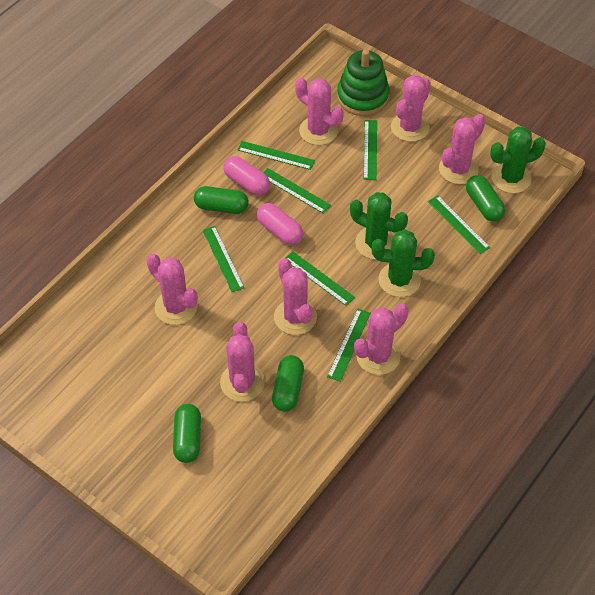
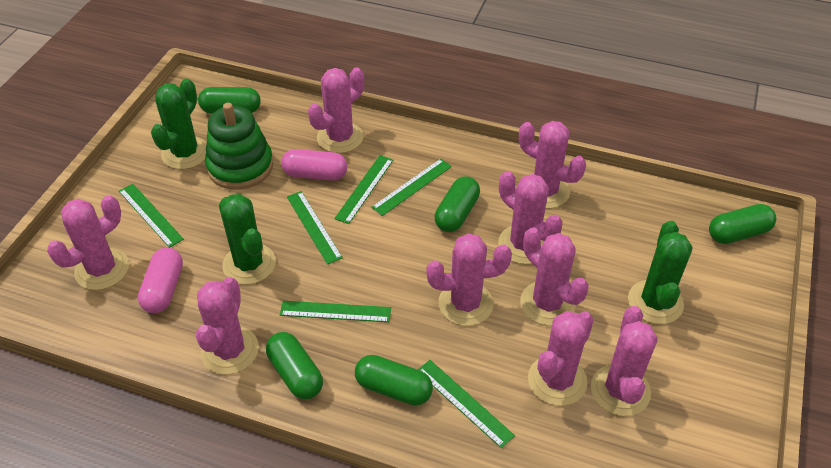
green capsule: [173,404,201,463] [194,186,249,214] [272,355,304,412] [466,175,505,221] = 4 -> [198,87,261,114] [266,332,323,399] [355,355,433,405] [435,176,480,232] [709,204,776,244] = 5
green ruler: [202,226,245,292] [238,141,315,170] [263,168,331,214] [286,251,355,306] [327,309,371,382] [364,120,377,180] [428,195,490,254] = 7 -> [119,184,184,248] [280,301,391,322] [287,191,343,264] [334,155,393,224] [371,159,452,216] [418,360,515,448] = 6
pink cactus: [146,254,198,325] [220,322,265,402] [274,258,317,335] [295,78,344,145] [354,304,408,375] [391,75,431,142] [439,114,486,184] = 7 -> [47,195,129,290] [196,277,259,375] [308,67,364,153] [426,233,512,326] [498,171,563,264] [519,121,586,209] [520,227,589,326] [528,311,594,406] [591,306,657,416] = 9

